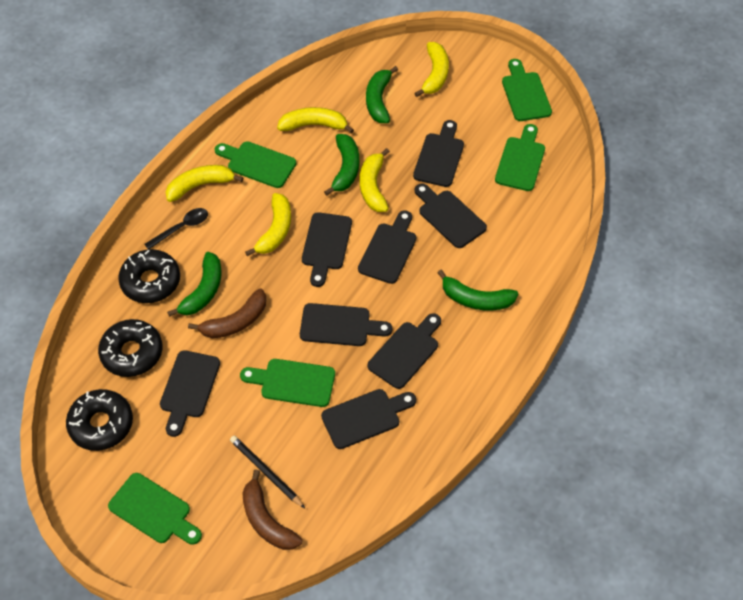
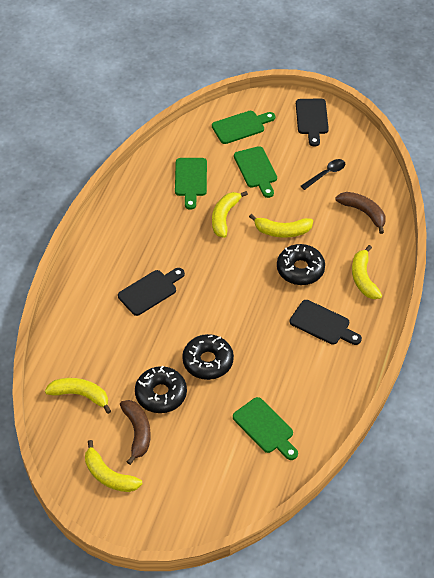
black cutting board: [160,350,220,437] [300,303,392,346] [302,212,352,287] [321,389,416,449] [358,210,416,284] [368,313,441,389] [413,120,464,187] [414,183,487,248] = 8 -> [118,268,185,316] [290,300,362,345] [296,98,329,147] = 3
black pencil: [230,435,305,508] = 1 -> none = 0
green banana: [167,252,222,317] [324,134,359,196] [366,66,398,123] [437,270,518,310] = 4 -> none = 0
green cutting board: [108,473,202,545] [215,141,296,188] [240,359,335,407] [495,124,545,191] [502,59,552,121] = 5 -> [175,158,207,210] [212,111,275,144] [233,397,298,460] [234,146,277,198] = 4

